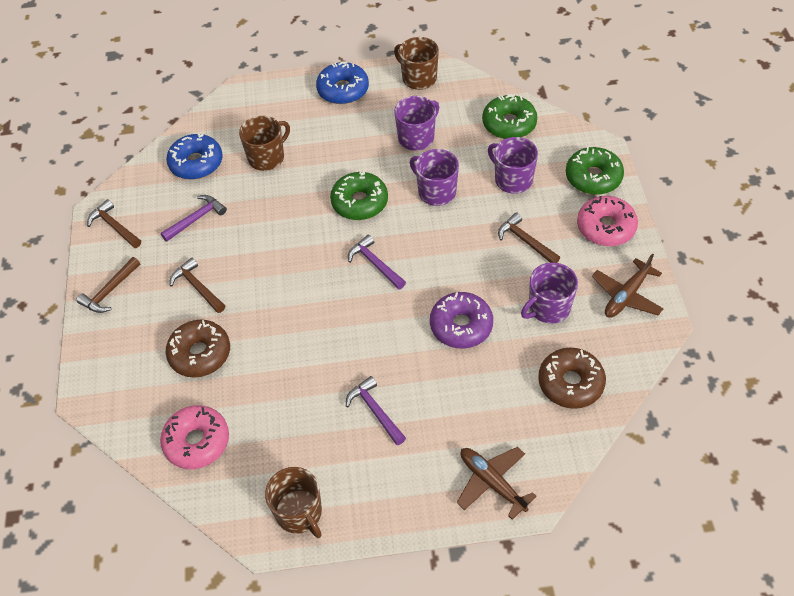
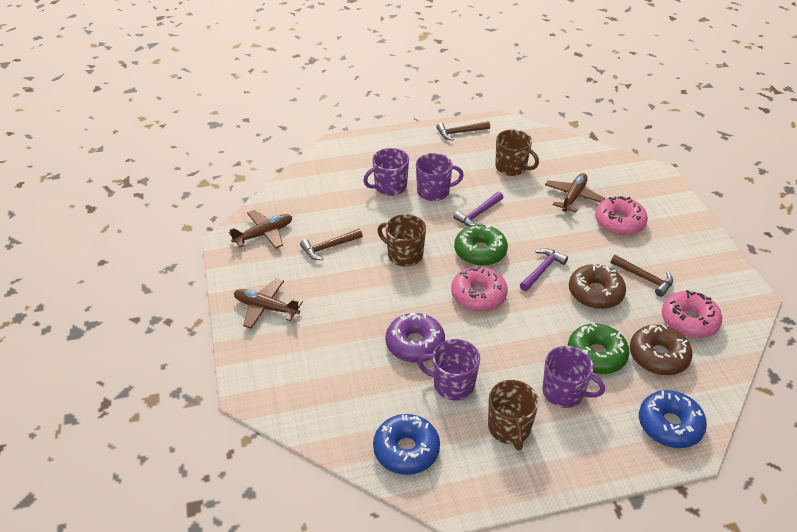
brown hammer: [76,257,140,313] [87,199,141,248] [170,258,225,313] [498,212,560,263] = 4 -> [300,229,363,260] [436,121,490,141] [611,255,673,297] = 3
brown plane: [457,447,537,520] [592,253,664,318] = 2 -> [229,210,292,249] [234,278,303,328] [545,173,605,212] = 3
green donut: [330,172,388,220] [482,94,537,139] [566,147,624,195] = 3 -> [454,225,508,266] [568,323,629,374] = 2
pink donut: [160,405,229,469] [577,196,638,246] = 2 -> [451,265,508,311] [595,196,648,236] [662,290,722,338] = 3
purple hammer: [161,195,227,242] [346,376,406,445] [348,235,406,290] = 3 -> [453,192,503,226] [520,248,568,291] = 2

